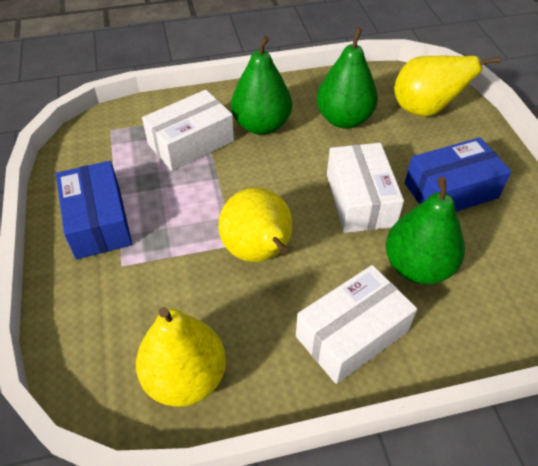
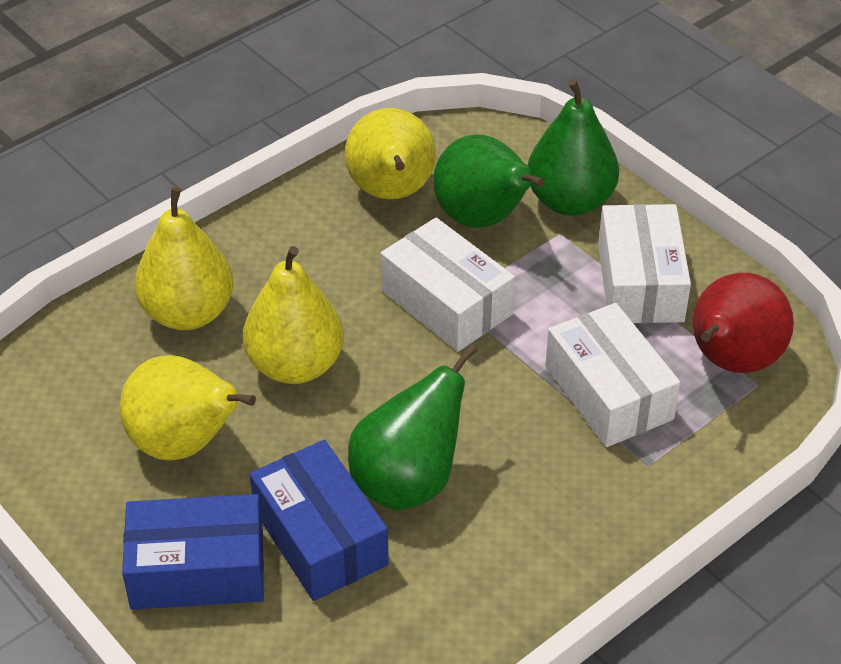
red pear: none = 0 -> [692,273,794,373] = 1
yellow pear: [136,307,226,407] [218,188,293,262] [394,56,500,116] = 3 -> [120,355,256,461] [135,187,234,330] [243,246,344,384] [345,108,436,199] = 4

